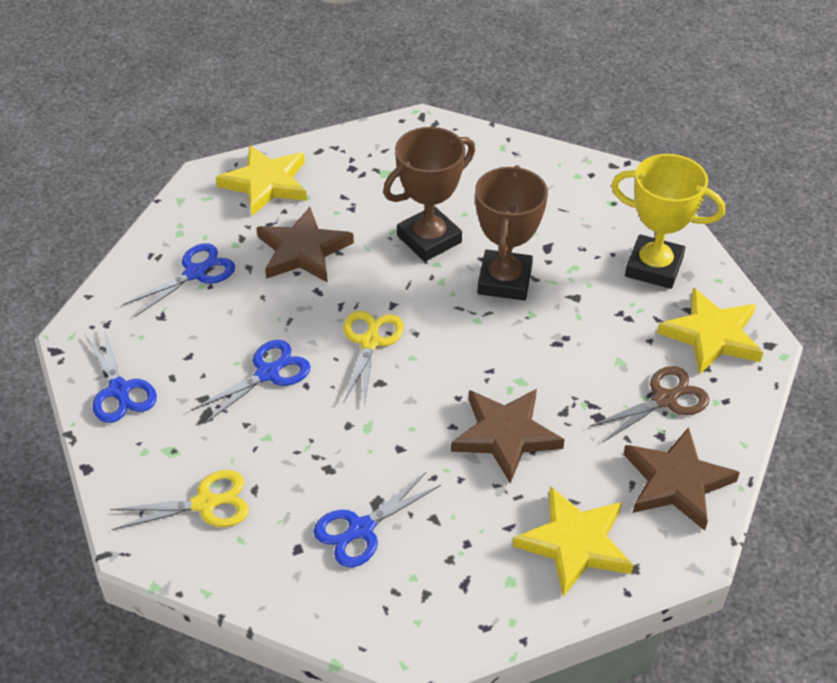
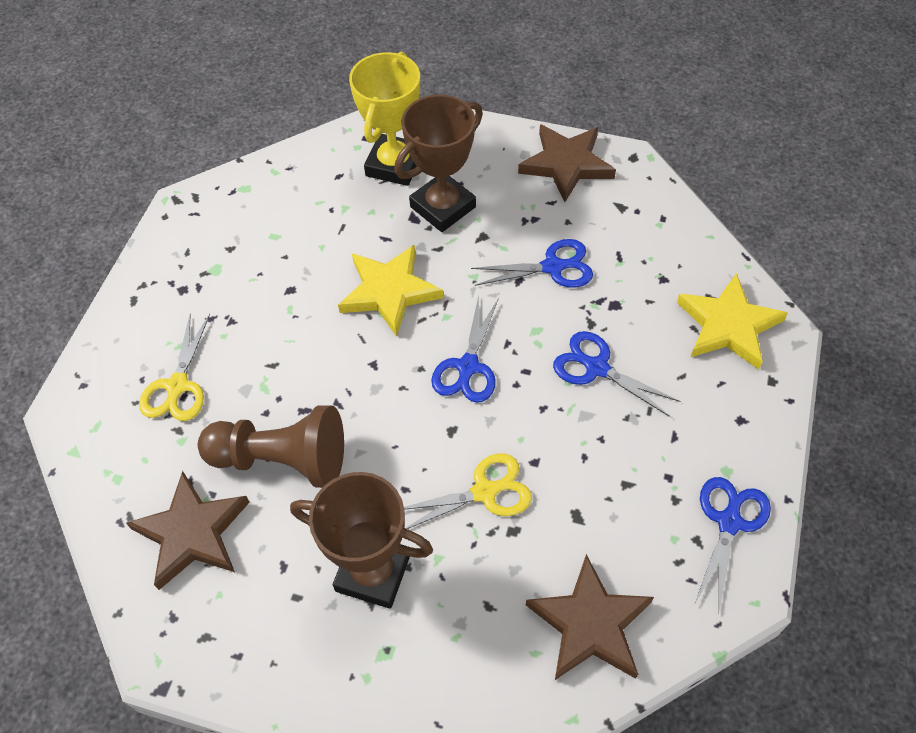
brown pawn: none = 0 -> [198,405,344,488] = 1
brown scissors: [589,366,709,443] = 1 -> none = 0
yellow star: [216,145,307,216] [513,486,633,597] [657,288,763,375] = 3 -> [338,244,443,337] [677,273,788,370] = 2

